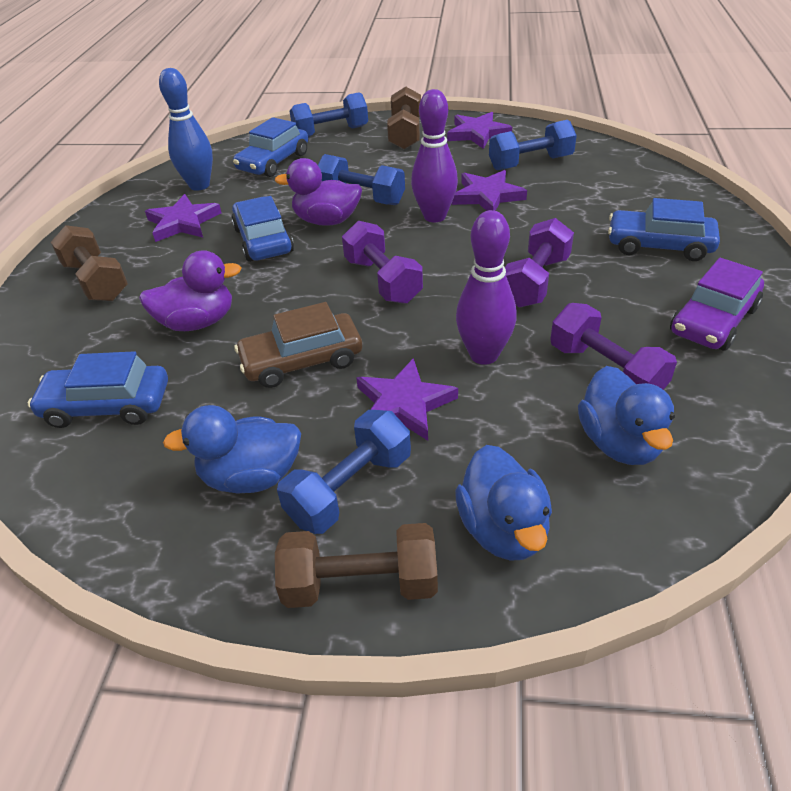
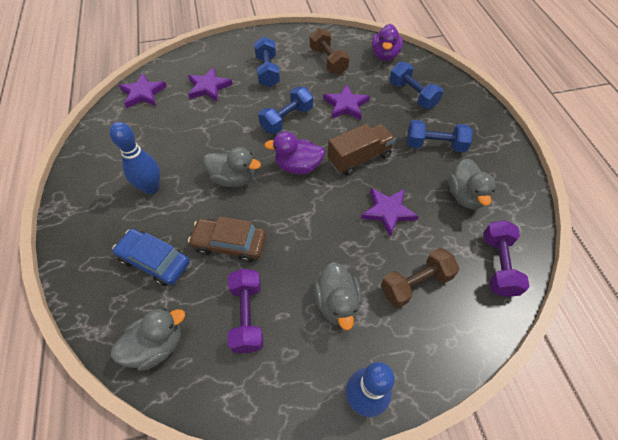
blue bowling pin: [159,68,213,191] = 1 -> [109,122,160,194] [346,362,395,417] = 2
blue car: [28,351,168,428] [231,196,294,262] [233,117,308,177] [608,198,720,261] = 4 -> [112,229,190,286] = 1
blue duck: [163,405,301,494] [455,445,552,561] [578,366,675,465] = 3 -> none = 0
brown dumbbell: [51,225,128,301] [275,523,438,608] [387,87,421,149] = 3 -> [310,28,350,75] [381,248,459,308] = 2
brown truck: none = 0 -> [328,124,395,176] = 1
grey duck: none = 0 -> [111,308,185,371] [203,147,261,187] [314,262,362,330] [448,158,495,210] = 4
purple bowling pin: [411,89,458,222] [456,210,517,365] = 2 -> none = 0
purple car: [670,258,764,351] = 1 -> none = 0
purple dumbbell: [342,221,423,304] [505,218,574,307] [550,303,677,390] = 3 -> [228,269,263,353] [483,220,530,297] = 2

